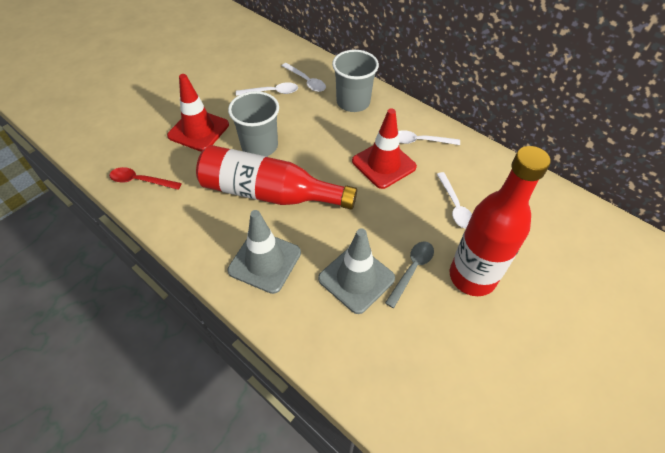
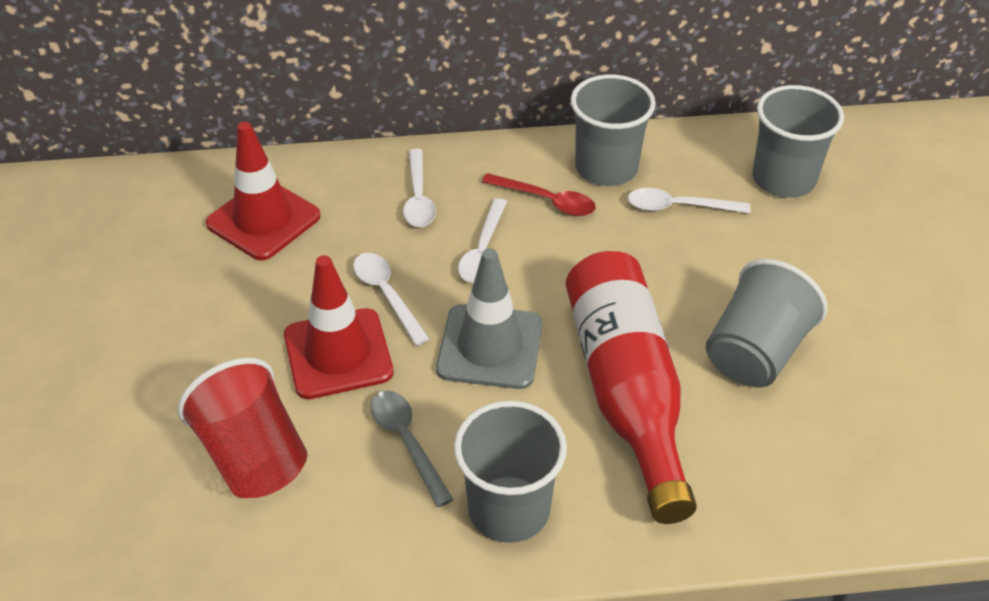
grey cup: [228,91,279,156] [332,50,379,112] = 2 -> [454,401,567,543] [570,75,656,186] [706,259,828,387] [752,85,844,198] = 4
grey traffic cone: [227,210,301,294] [318,228,395,314] = 2 -> [436,248,543,389] = 1
red bottle: [196,145,357,210] [450,146,551,296] = 2 -> [566,251,697,524] = 1
red cup: none = 0 -> [177,358,308,498] = 1

